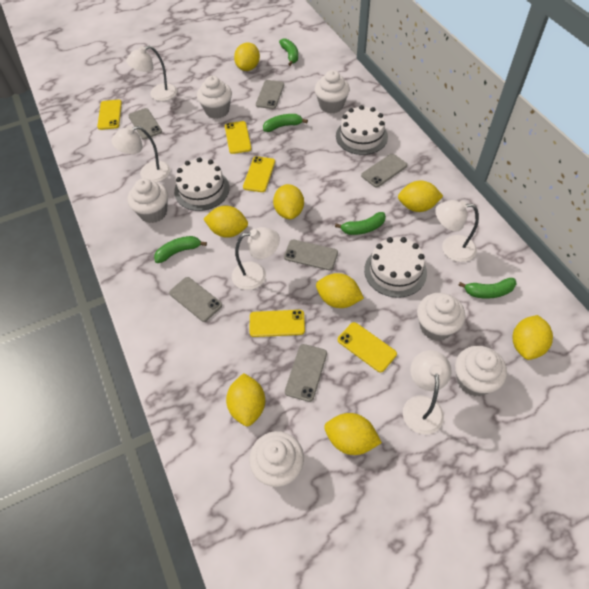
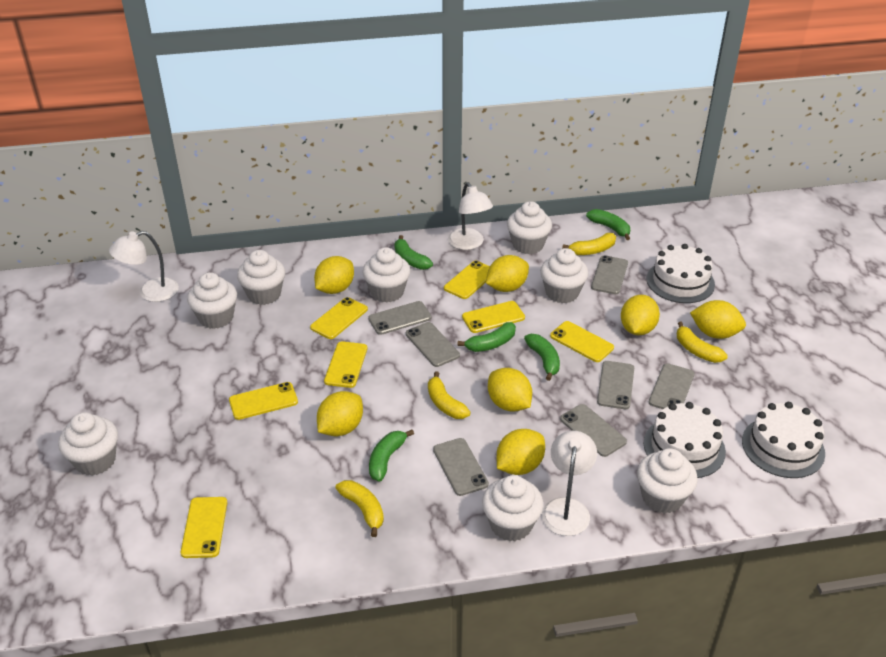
grey phone: [128,108,162,140] [169,277,222,322] [256,80,284,109] [284,240,338,270] [285,344,327,402] [361,154,407,187] = 6 -> [368,301,432,335] [406,322,460,367] [433,438,489,496] [560,404,627,457] [591,255,628,294] [597,361,634,409] [649,363,695,409] = 7
white cupcake: [127,178,168,223] [197,76,232,119] [249,431,304,487] [315,70,350,113] [417,293,465,341] [455,346,507,396] = 6 -> [58,412,118,476] [187,272,237,329] [237,250,285,305] [362,247,410,303] [482,475,544,541] [507,201,552,254] [540,248,588,303] [637,448,698,513] = 8
white lamp: [111,126,170,182] [126,46,177,101] [232,227,280,290] [403,350,452,434] [435,200,479,262] = 5 -> [109,231,179,302] [448,182,493,250] [542,431,597,536] = 3
yellow banana: none = 0 -> [335,480,384,537] [428,371,471,419] [562,233,616,255] [677,322,728,363] = 4
yellow lemon: [204,206,248,238] [226,373,265,426] [234,42,260,71] [273,184,304,219] [316,273,364,308] [324,413,382,455] [398,180,443,212] [513,315,553,360] = 8 -> [314,256,354,294] [317,391,363,436] [486,255,529,292] [488,368,532,412] [497,429,545,475] [621,295,660,335] [690,300,746,339] = 7
yellow phone: [97,100,122,130] [225,121,252,154] [243,156,275,192] [250,310,305,337] [338,322,397,372] = 5 -> [181,497,227,558] [229,382,298,420] [310,297,368,339] [324,341,368,388] [444,261,490,299] [462,301,525,333] [550,321,614,362] = 7

